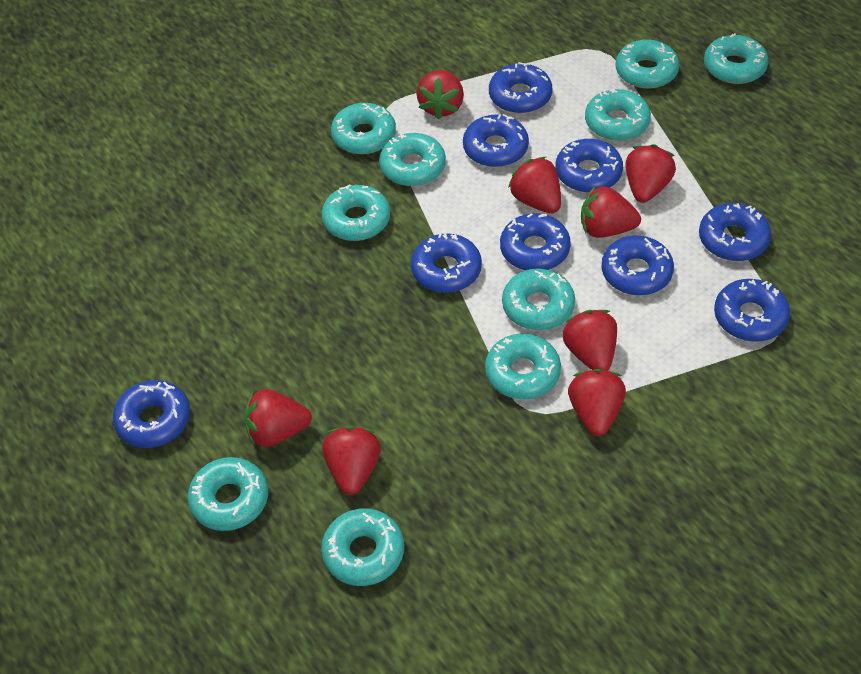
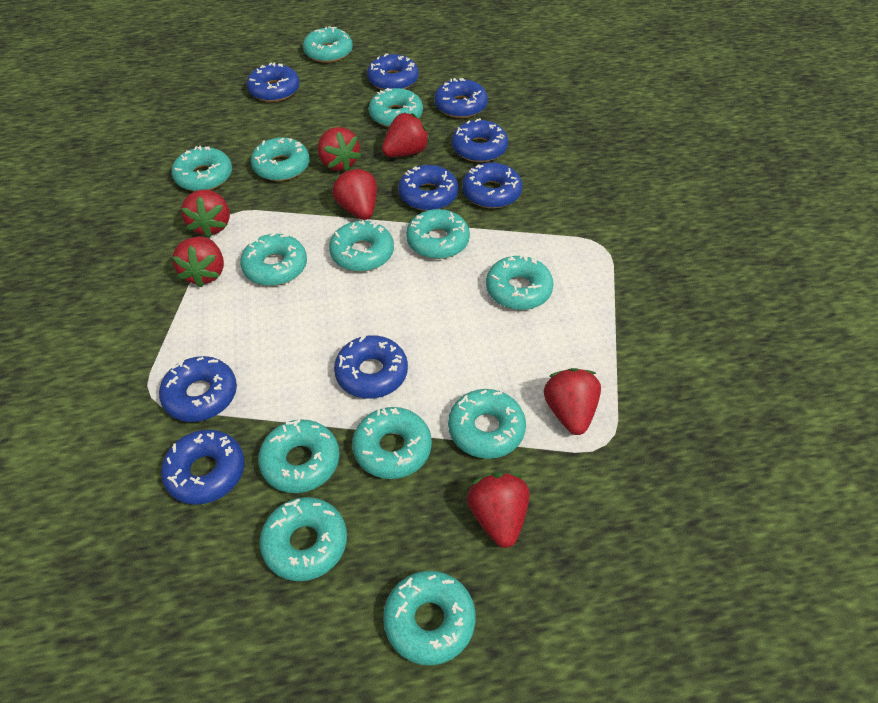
red strawberry: [244,389,312,447] [322,426,381,495] [416,70,464,120] [508,157,561,213] [563,310,617,371] [568,369,626,436] [581,185,641,238] [625,144,676,203] = 8 -> [172,236,224,287] [181,190,230,238] [318,127,361,171] [332,167,377,220] [382,112,430,157] [467,472,529,548] [544,368,601,435] = 7
turquoise donut: [188,457,268,531] [321,508,404,586] [322,184,390,241] [331,103,396,154] [379,133,446,186] [485,333,561,399] [502,268,575,330] [585,89,651,141] [616,39,679,89] [704,33,769,84] = 10 -> [172,146,232,191] [240,233,307,286] [251,137,310,181] [258,419,340,493] [259,497,347,581] [303,26,353,63] [329,220,394,272] [352,407,432,479] [369,88,423,127] [383,571,476,665] [406,209,470,259] [448,389,526,459] [486,254,554,310] = 13

